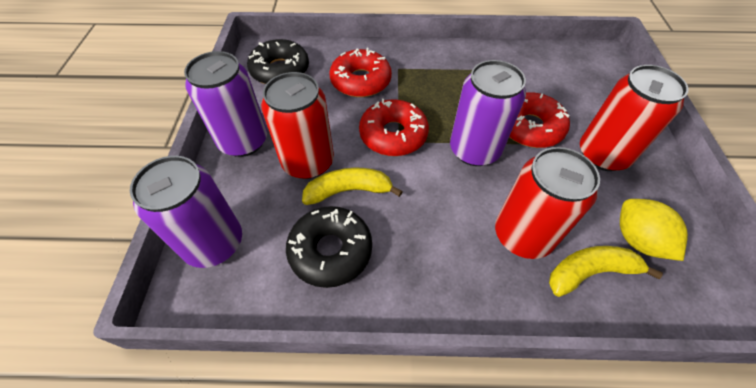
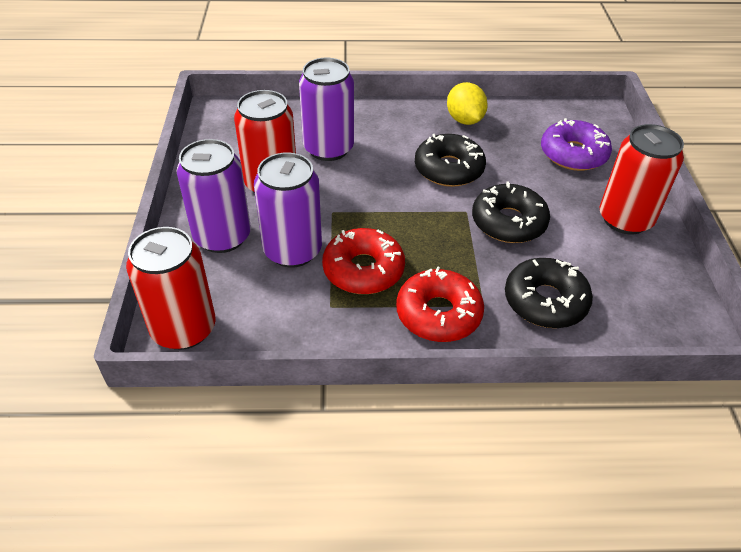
black donut: [247,39,309,84] [286,206,372,288] = 2 -> [415,134,486,187] [472,182,550,243] [505,258,593,328] = 3
purple donut: none = 0 -> [541,118,612,171] = 1
red donut: [329,48,392,97] [359,99,429,156] [509,92,570,148] = 3 -> [322,228,405,294] [396,267,484,342] = 2
yellow banana: [302,168,403,205] [549,246,663,297] = 2 -> none = 0

